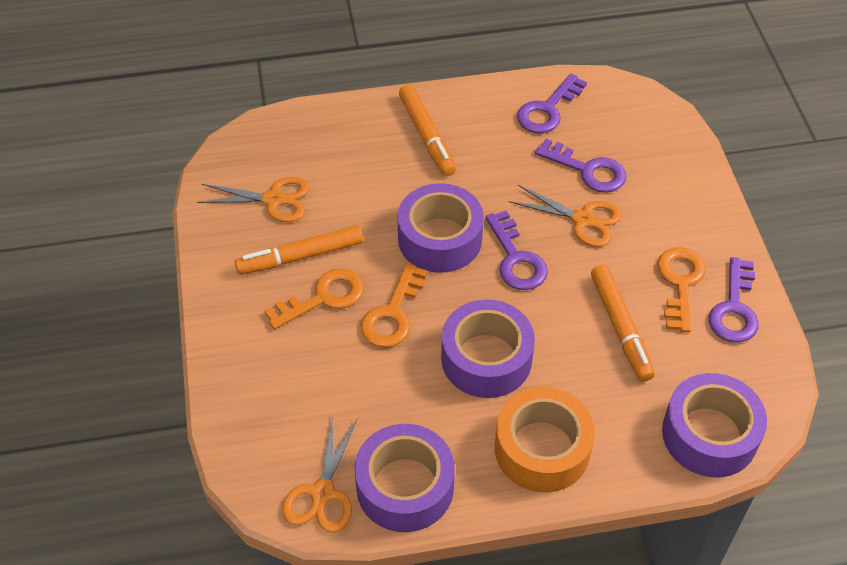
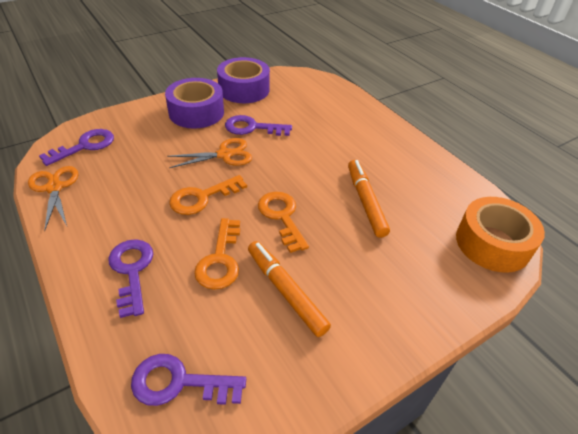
orange marker: [235,225,363,275] [399,85,456,176] [591,265,655,382] = 3 -> [248,241,331,337] [348,160,390,238] = 2
orange scissors: [197,177,310,222] [282,418,358,533] [509,185,622,247] = 3 -> [28,166,78,231] [167,138,252,168] = 2
purple tape: [355,424,455,532] [397,183,484,273] [441,300,535,398] [662,373,767,477] = 4 -> [165,78,224,129] [217,57,270,103] = 2

